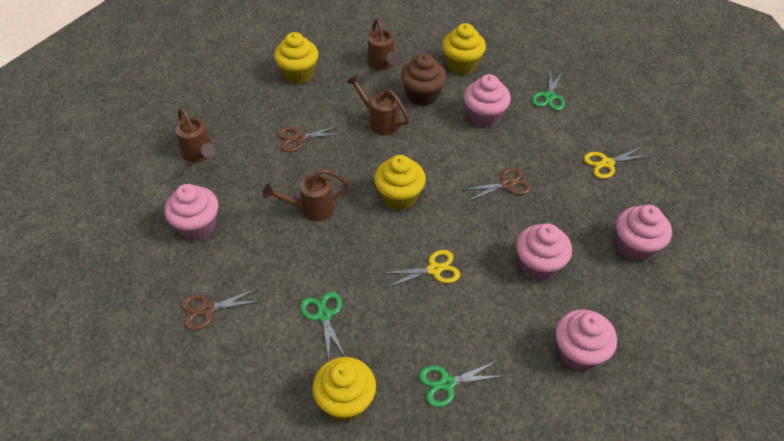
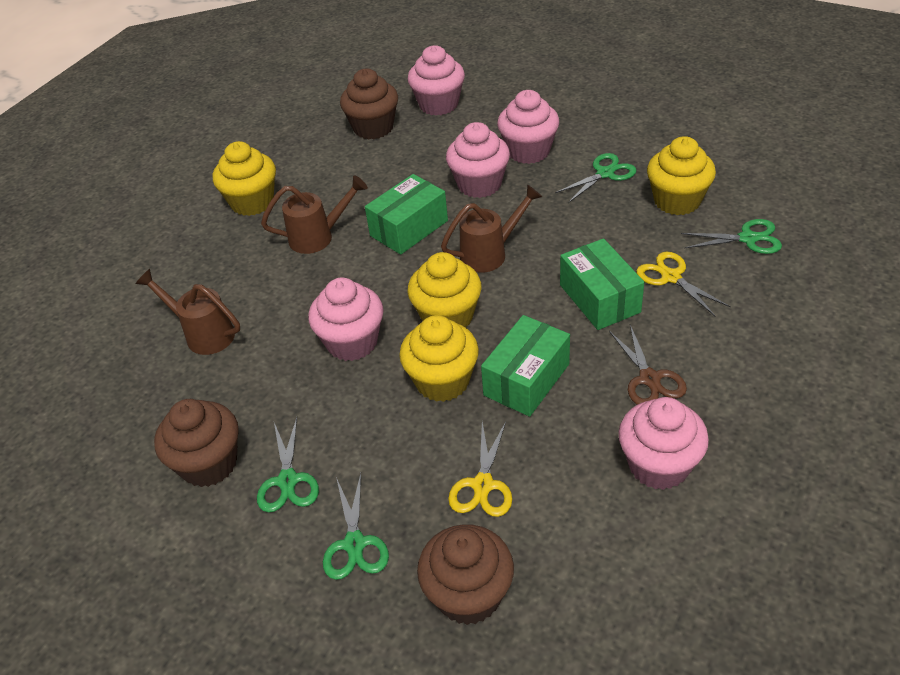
brown cupcake: [401,53,447,106] = 1 -> [154,399,239,487] [340,68,398,139] [417,524,514,625] = 3
brown scissors: [181,288,261,331] [278,125,341,152] [462,167,531,202] = 3 -> [609,325,687,405] = 1
brown watering can: [176,108,216,162] [262,169,349,221] [347,74,410,136] [367,19,399,70] = 4 -> [136,269,240,355] [261,175,368,254] [441,184,542,273] = 3
green box: none = 0 -> [365,174,448,255] [481,315,570,417] [560,238,644,330] = 3
green scissors: [300,292,345,361] [419,361,503,407] [532,70,565,111] = 3 -> [257,417,319,512] [323,473,389,580] [555,153,636,203] [681,219,782,254] = 4

